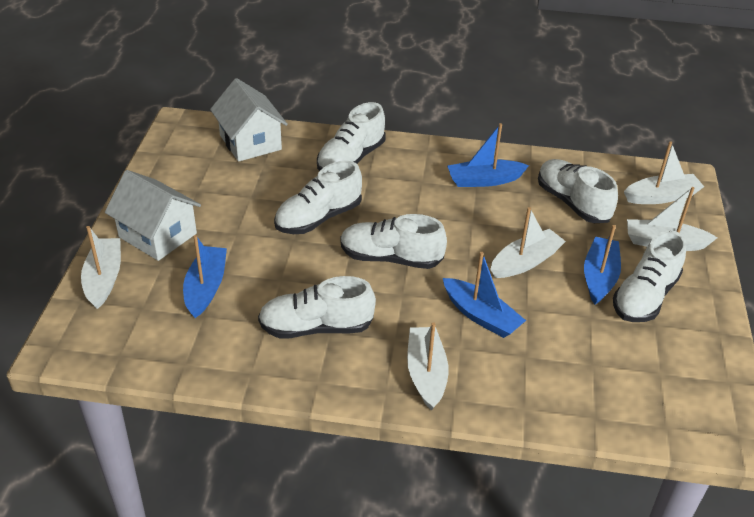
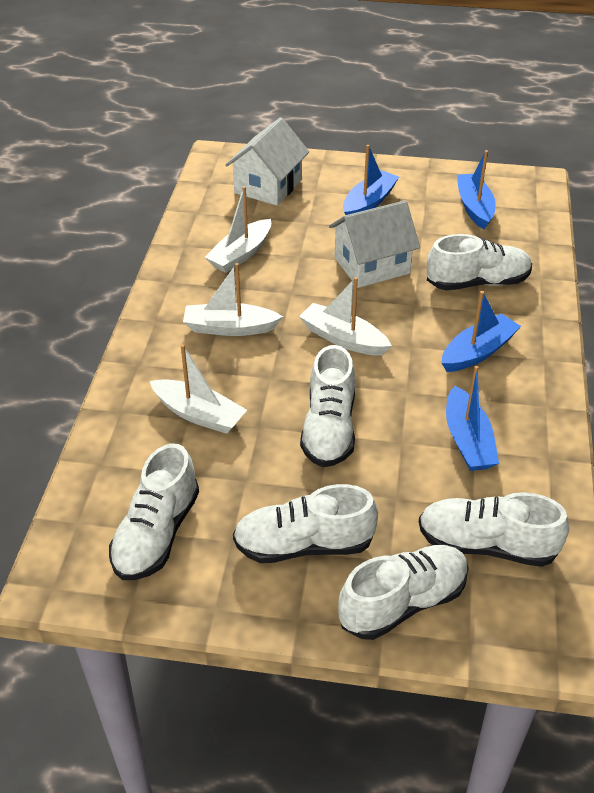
white boat: [81,226,121,309] [407,322,449,411] [490,207,566,278] [624,141,704,204] [627,187,717,251] = 5 -> [150,344,247,434] [183,263,283,336] [205,186,271,273] [299,277,392,356] = 4

